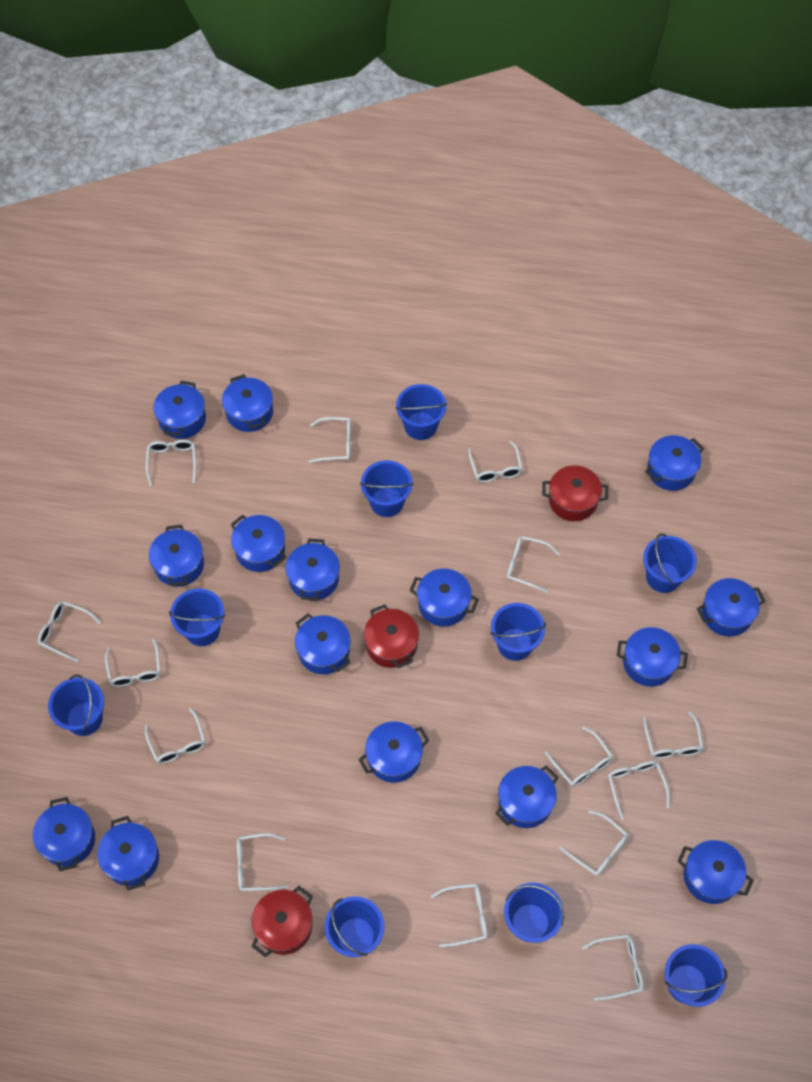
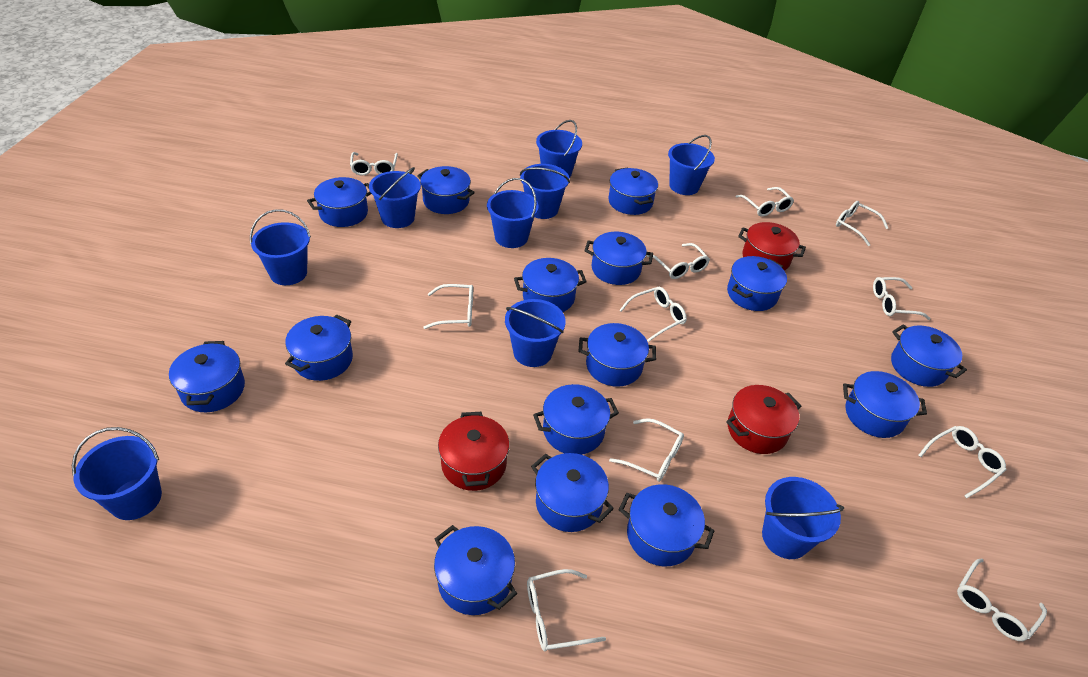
white glasses: [38,601,101,662] [105,639,161,687] [145,708,206,764] [146,440,196,486] [237,833,288,891] [309,417,351,463] [431,884,487,947] [468,441,523,482] [507,536,560,593] [545,726,613,787] [559,811,628,876] [582,935,643,1000] [608,761,670,820] [643,712,703,759] = 14 -> [350,152,398,176] [423,284,473,329] [527,569,606,652] [609,418,684,482] [619,287,687,342] [647,243,710,279] [735,187,794,217] [836,201,888,246] [873,277,931,320] [918,426,1007,498] [957,558,1047,641] = 11

